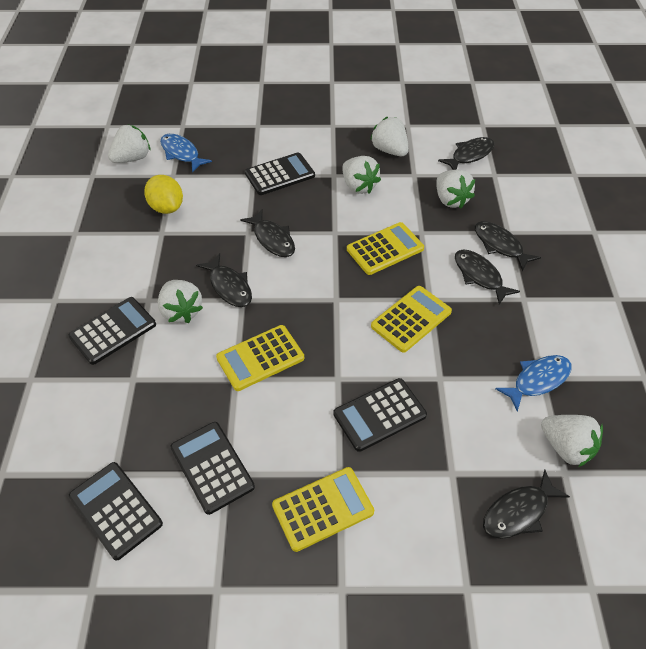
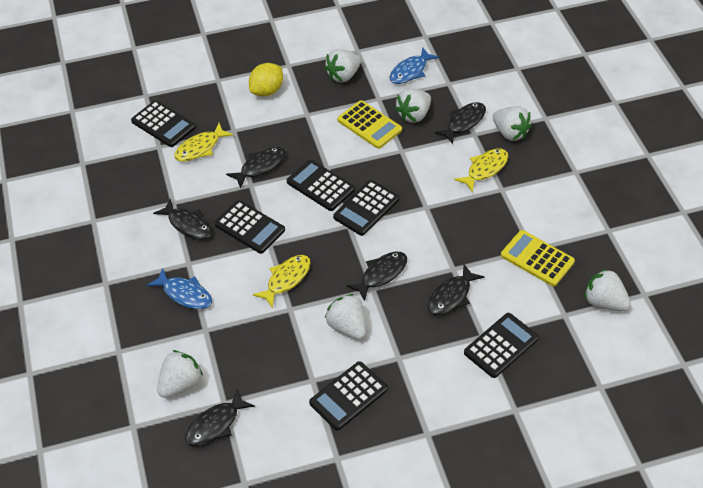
black calculator: [68,297,156,365] [69,462,163,561] [170,422,255,515] [245,152,315,195] [333,378,427,452] = 5 -> [131,100,196,147] [215,200,285,254] [287,159,355,211] [309,361,388,430] [333,180,399,236] [464,313,539,378] = 6
yellow calculator: [216,325,304,391] [272,467,374,552] [347,222,424,275] [371,286,452,353] = 4 -> [337,100,402,149] [501,230,575,286] = 2
yellow fish: none = 0 -> [174,123,233,161] [253,255,311,308] [454,149,508,193] = 3

